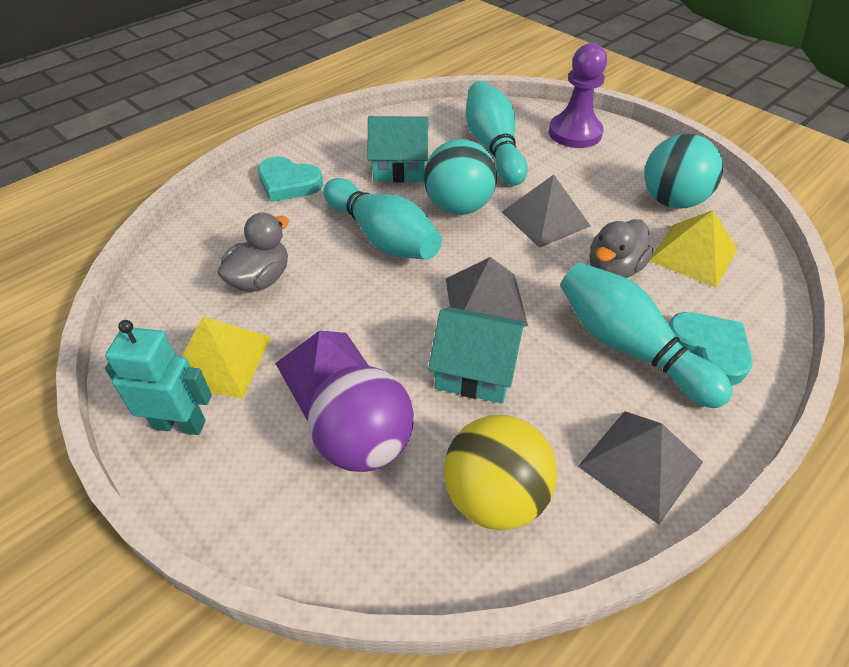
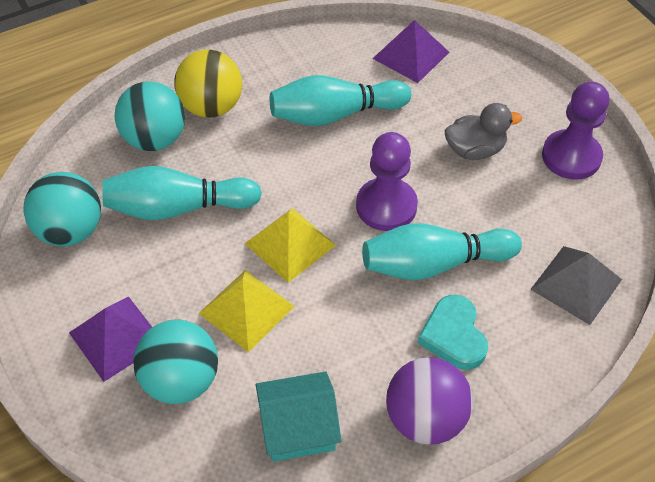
grey duck: [217,213,289,292] [590,219,654,278] = 2 -> [445,103,522,160] = 1
grey pyramid: [446,257,528,327] [502,175,591,248] [578,411,703,525] = 3 -> [530,246,622,325] = 1
purple pawn: [549,43,607,148] = 1 -> [356,132,418,231] [542,81,609,180] = 2
purple pyramid: [275,330,369,421] = 1 -> [69,296,152,382] [372,20,449,83] = 2
turquoise ball: [424,139,497,215] [644,134,723,209] = 2 -> [23,172,101,247] [115,81,185,151] [133,320,218,404] = 3
turquoise heart: [258,156,323,202] [668,312,753,385] = 2 -> [417,295,488,370] = 1
turquoise house: [367,116,428,182] [428,307,525,403] = 2 -> [256,371,342,462] = 1
turquoise robot: [105,320,212,435] = 1 -> none = 0

